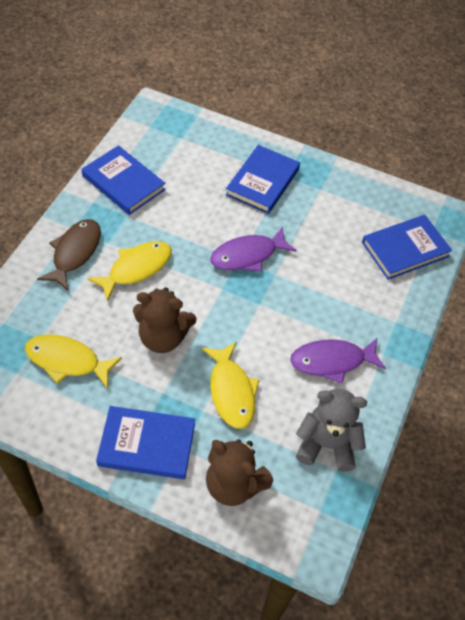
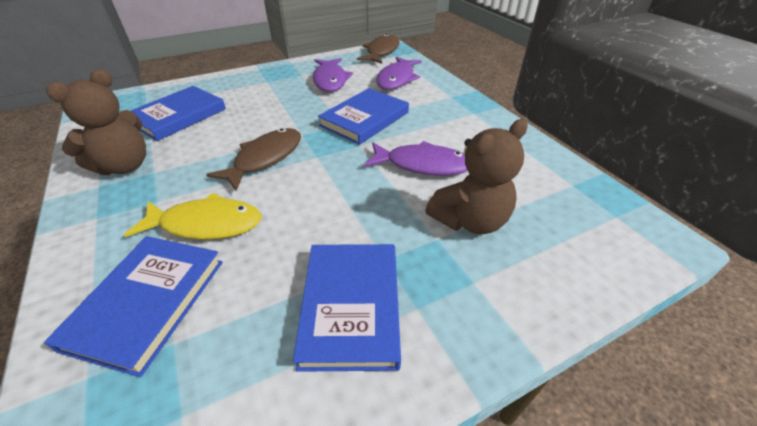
brown fish: [37,219,101,291] = 1 -> [206,128,301,191] [357,34,400,64] = 2
grey teddy bear: [296,389,367,472] = 1 -> none = 0
purple fish: [210,226,297,272] [290,337,386,383] = 2 -> [313,58,353,92] [364,141,468,176] [376,57,422,90] = 3
yellow fish: [25,334,122,389] [88,241,172,302] [202,342,260,429] = 3 -> [124,193,261,240] = 1

